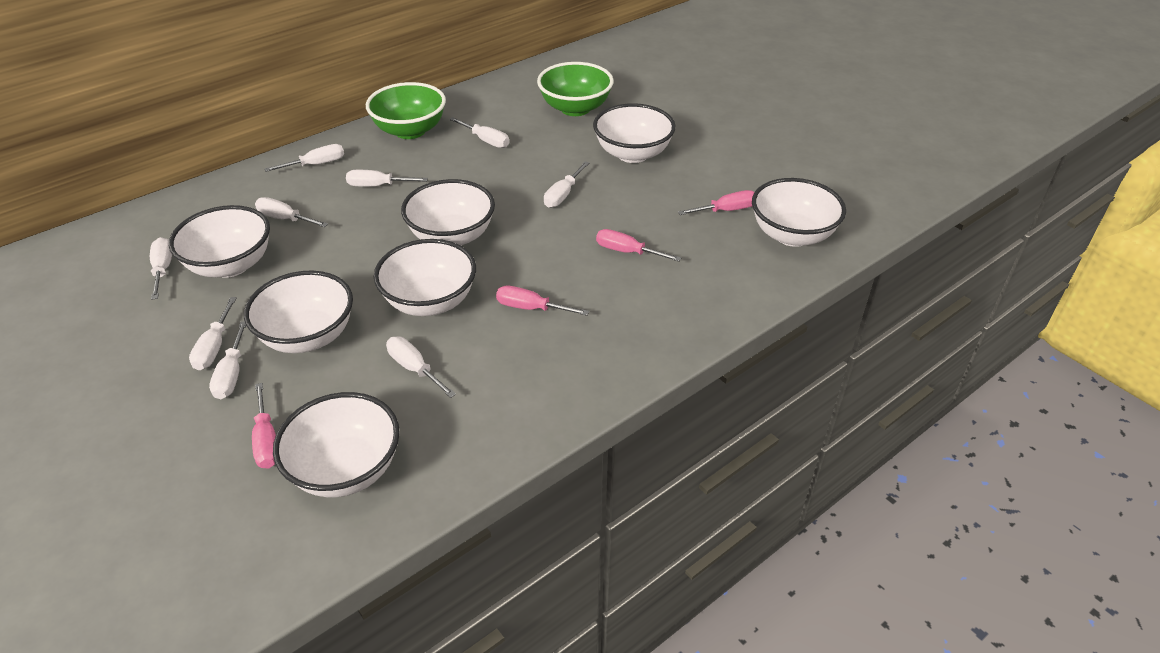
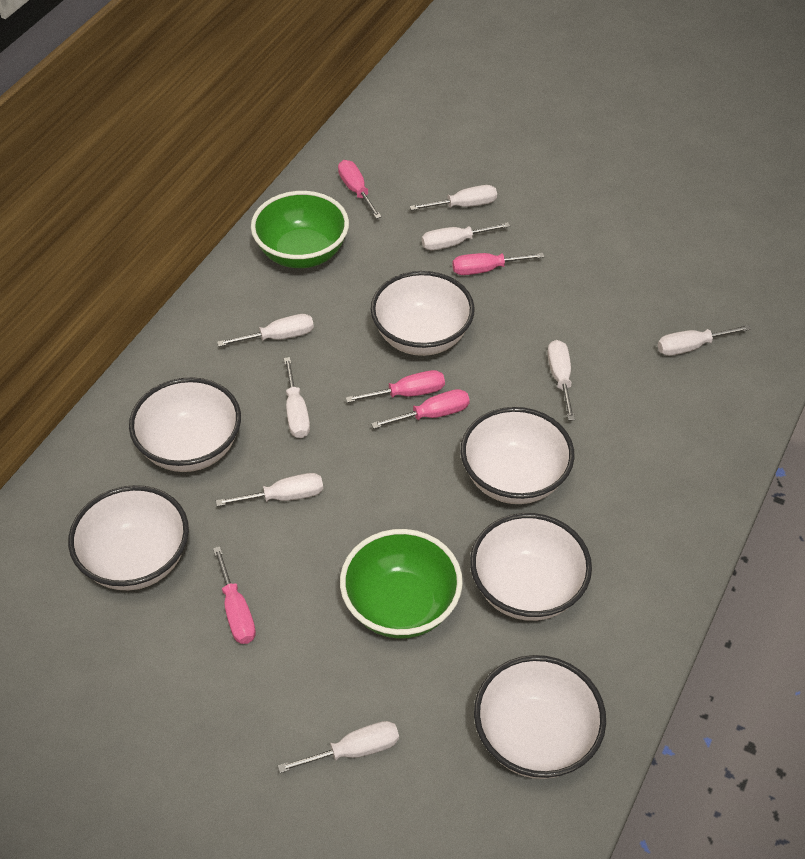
pink screwdriver: [252,383,276,469] [496,286,589,316] [596,229,681,261] [678,190,754,215] = 4 -> [213,546,256,644] [338,160,382,219] [345,370,445,403] [371,389,470,429] [452,253,545,275] = 5
white bowl: [169,205,270,278] [244,270,353,353] [273,392,400,497] [374,239,476,316] [401,179,495,246] [593,103,676,163] [752,178,846,247] = 7 -> [68,485,189,590] [129,377,241,472] [371,271,475,356] [461,407,575,504] [470,513,592,621] [474,655,606,779] = 6
white screwdriver: [150,237,172,300] [189,297,237,370] [209,321,246,399] [255,197,328,227] [264,144,344,172] [346,170,428,187] [386,336,456,398] [449,117,509,148] [544,162,589,208] = 9 -> [216,473,323,507] [217,314,314,347] [278,721,399,773] [284,357,310,438] [410,185,497,210] [422,222,510,250] [548,340,575,421] [657,325,751,356] = 8

